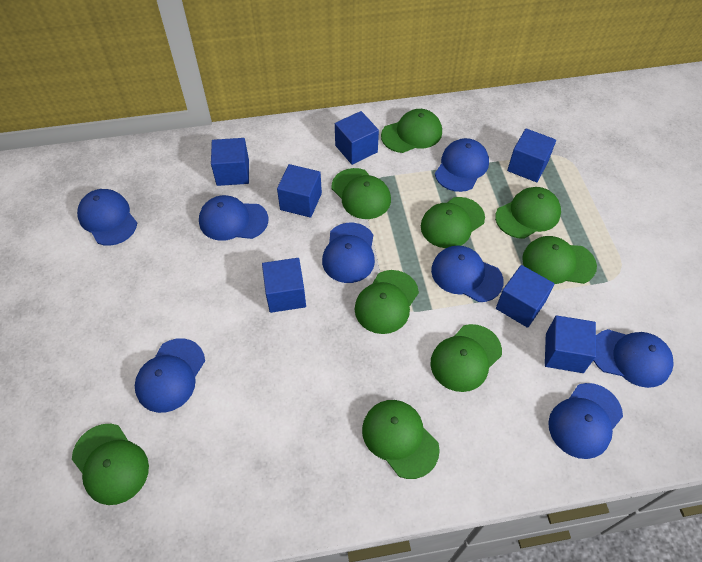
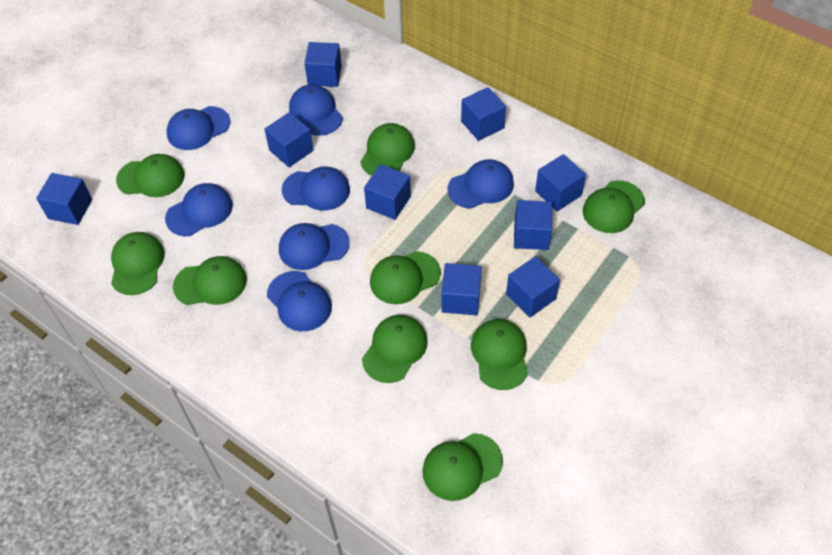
blue cap: [77,189,137,246] [135,338,205,413] [199,195,268,241] [322,223,375,283] [431,245,504,302] [435,138,489,192] [548,383,623,459] [593,329,674,388] = 8 -> [165,183,233,236] [167,106,230,150] [267,271,332,331] [279,223,350,270] [282,166,350,211] [289,84,343,136] [448,159,514,209] = 7
blue cube: [211,138,249,186] [262,258,306,313] [277,164,322,218] [335,111,379,165] [496,265,554,328] [507,128,556,182] [545,315,596,373] = 7 -> [36,173,92,225] [264,112,314,167] [304,42,342,87] [364,164,411,220] [441,263,482,315] [461,87,506,141] [506,256,560,318] [514,200,552,250] [535,154,586,211] = 9

